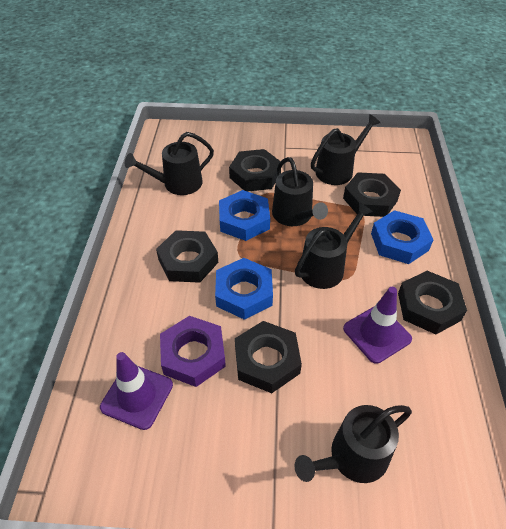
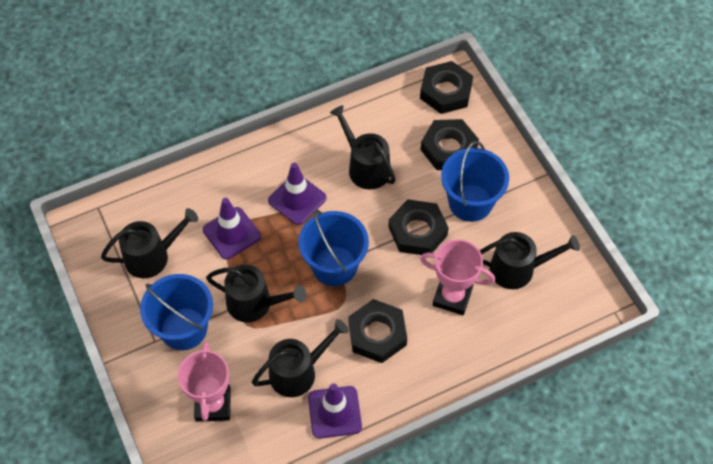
black nut: [156,230,218,283] [229,149,281,192] [235,321,302,393] [343,172,401,217] [398,271,467,334] = 5 -> [348,299,407,363] [388,199,449,255] [420,61,473,114] [421,119,479,170] = 4
blue bucket: none = 0 -> [140,274,213,350] [298,210,369,286] [441,141,509,222] = 3
blue nut: [215,258,273,320] [219,190,270,241] [371,210,433,264] = 3 -> none = 0
pink trophy: none = 0 -> [178,342,231,422] [420,239,495,315] = 2
purple nut: [160,316,226,387] = 1 -> none = 0
purple traffic cone: [100,352,173,430] [343,287,412,364] = 2 -> [203,198,261,260] [268,163,326,225] [308,383,362,439] = 3

